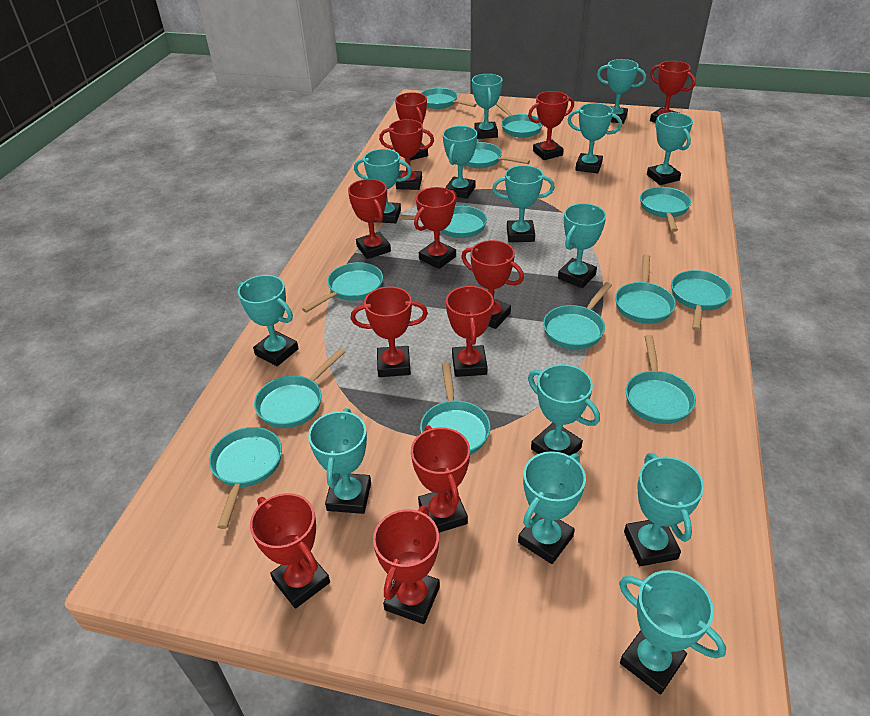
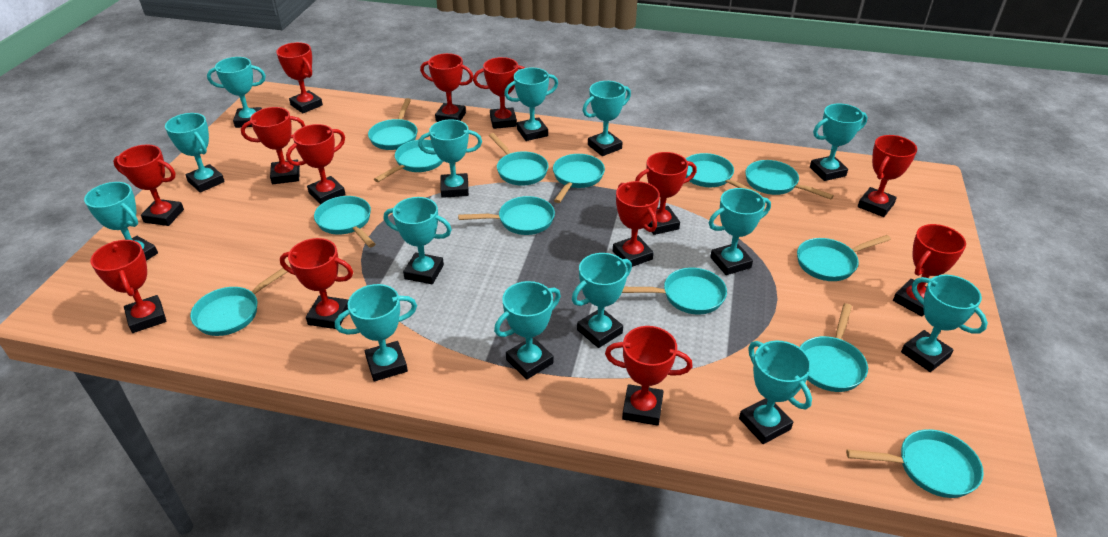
red trophy: [250,493,330,609] [348,179,391,259] [351,287,428,377] [373,505,440,624] [379,119,434,190] [395,92,428,160] [411,425,470,533] [414,187,457,269] [446,285,494,377] [461,240,524,329] [528,91,574,160] [650,61,696,123] = 12 -> [90,240,166,333] [113,144,184,226] [241,107,305,184] [276,42,323,113] [280,238,353,329] [286,124,346,204] [420,53,473,122] [473,57,525,129] [605,326,692,426] [613,181,660,267] [635,152,697,235] [858,135,917,217] [893,224,966,316] = 13

